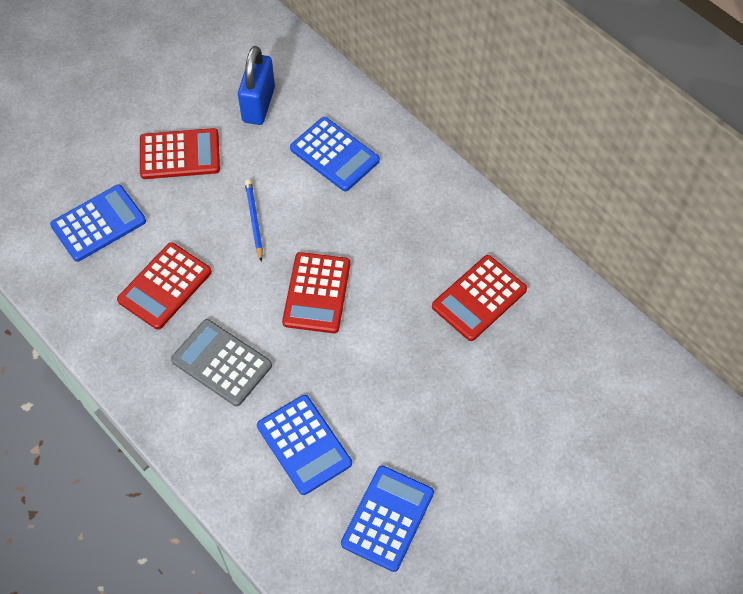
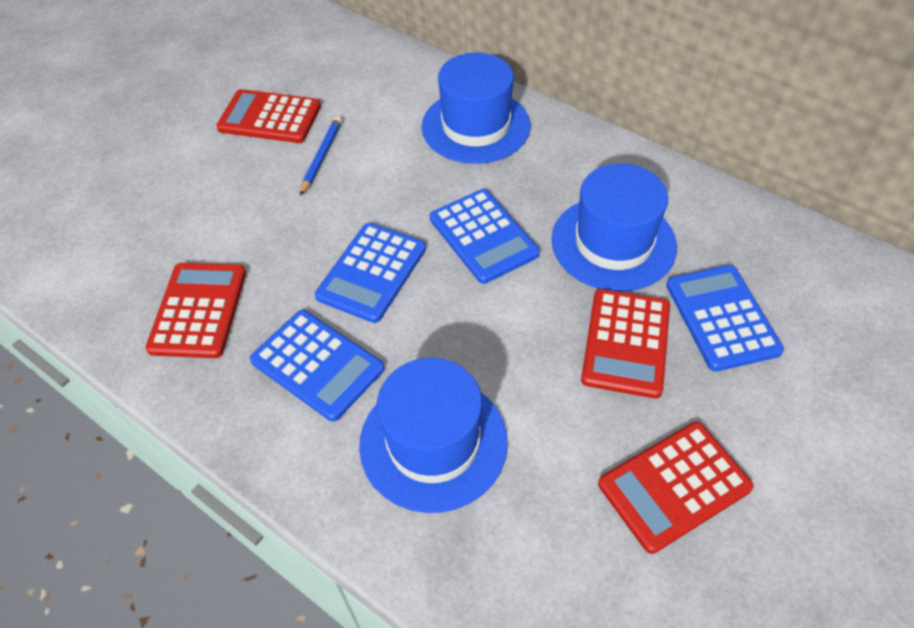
blue hat: none = 0 -> [359,358,508,513] [422,53,530,164] [552,164,677,291] = 3
blue padlock: [238,46,275,125] = 1 -> none = 0
grey calculator: [171,319,272,406] = 1 -> none = 0

